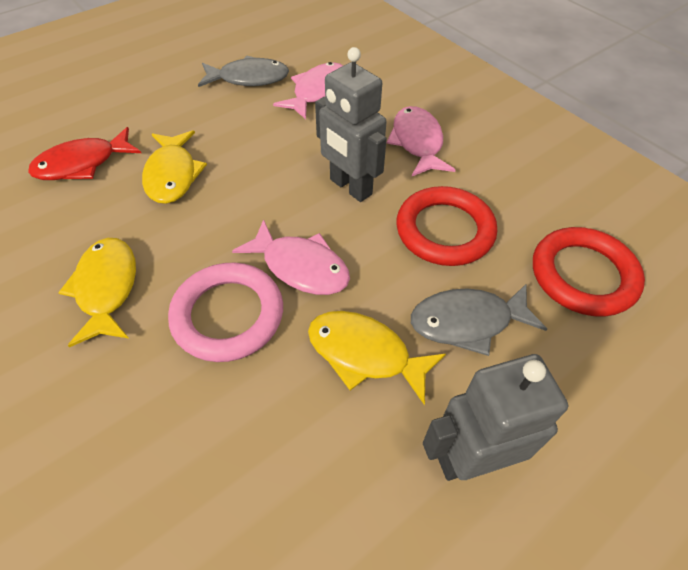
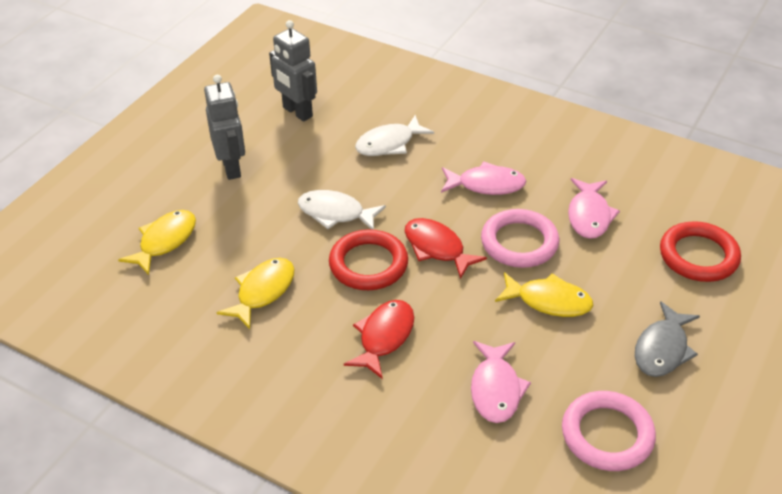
grey fish: [198,56,289,87] [411,284,547,356] = 2 -> [635,301,700,377] = 1
pink ring: [168,262,283,362] = 1 -> [481,209,559,268] [562,391,656,471] = 2
red fish: [28,127,141,180] = 1 -> [344,300,414,379] [405,218,487,279] = 2
white fish: none = 0 -> [298,190,386,230] [355,115,434,156] = 2

